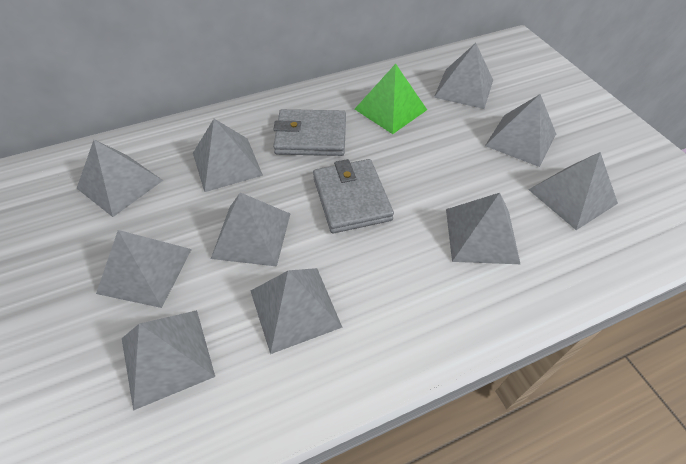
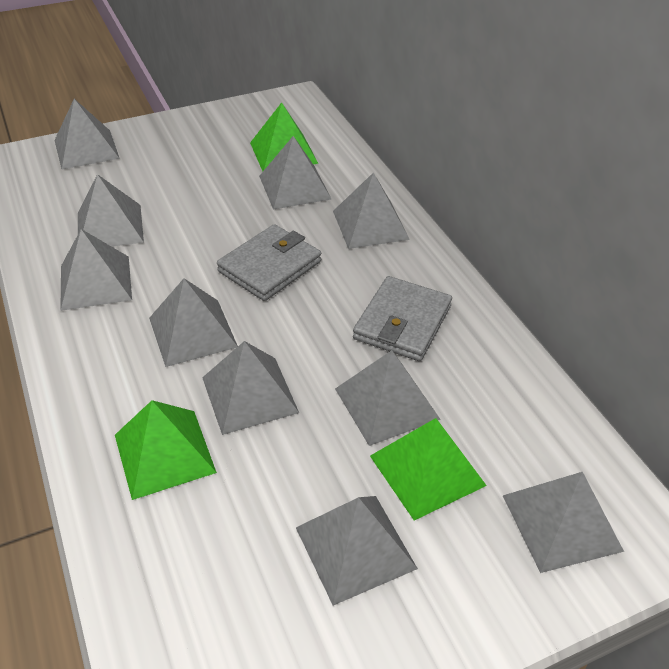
green pyramid: [355,64,427,134] = 1 -> [115,400,217,500] [250,102,318,171] [370,418,487,520] = 3

